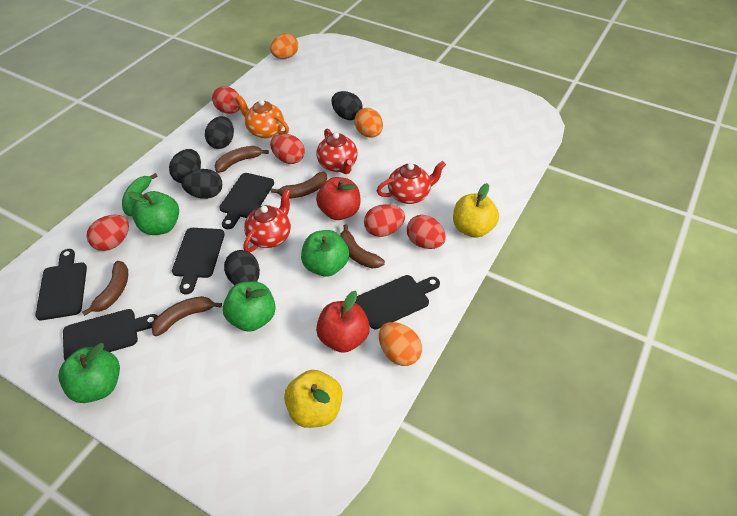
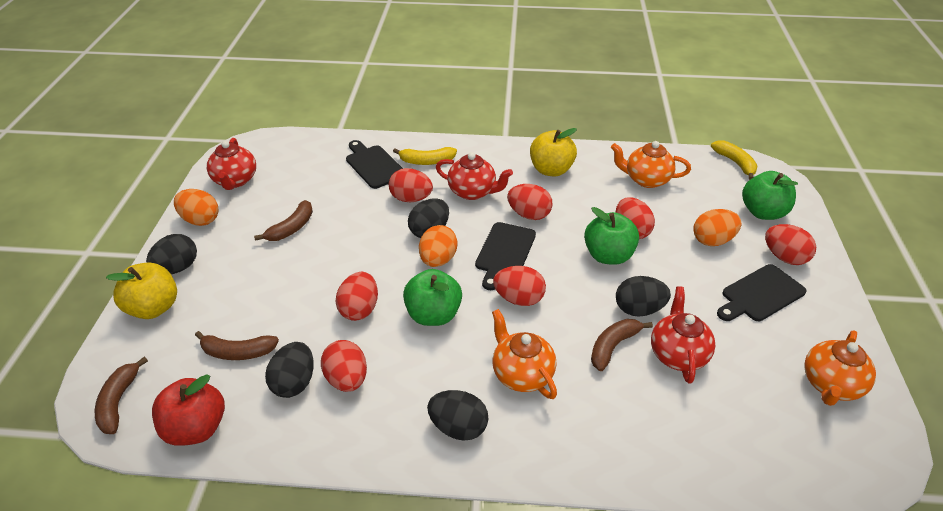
black cutting board: [35,249,87,320] [63,309,158,360] [172,228,225,295] [219,173,274,229] [355,275,440,329] = 5 -> [346,140,403,189] [475,222,536,290] [717,264,807,321] = 3
brown banana: [82,261,128,316] [152,296,222,336] [215,146,269,173] [271,172,327,199] [340,224,385,268] = 5 -> [95,357,148,434] [195,331,279,360] [254,200,313,241] [591,319,653,371] = 4
green apple: [58,343,120,403] [127,191,179,235] [223,281,276,332] [301,230,349,277] = 4 -> [403,269,462,326] [584,207,639,265] [742,171,798,220] = 3
green banana: [122,173,158,216] = 1 -> none = 0
orange teapot: [236,95,289,138] = 1 -> [492,309,557,399] [611,141,691,188] [804,330,876,406] = 3
red apple: [316,177,361,220] [316,291,370,353] = 2 -> [152,374,225,446] = 1
red egg: [87,215,129,251] [212,86,240,114] [270,134,305,164] [364,204,405,237] [407,215,446,249] = 5 -> [321,340,367,392] [336,272,378,321] [389,168,433,202] [493,266,546,306] [507,184,553,220] [616,197,655,239] [765,224,816,265] = 7
yellow banana: none = 0 -> [393,147,457,165] [711,140,758,180] = 2

